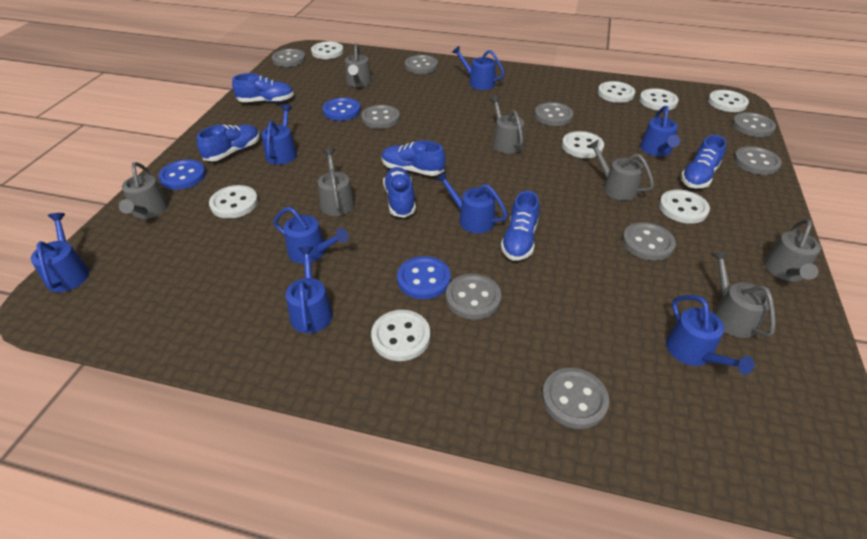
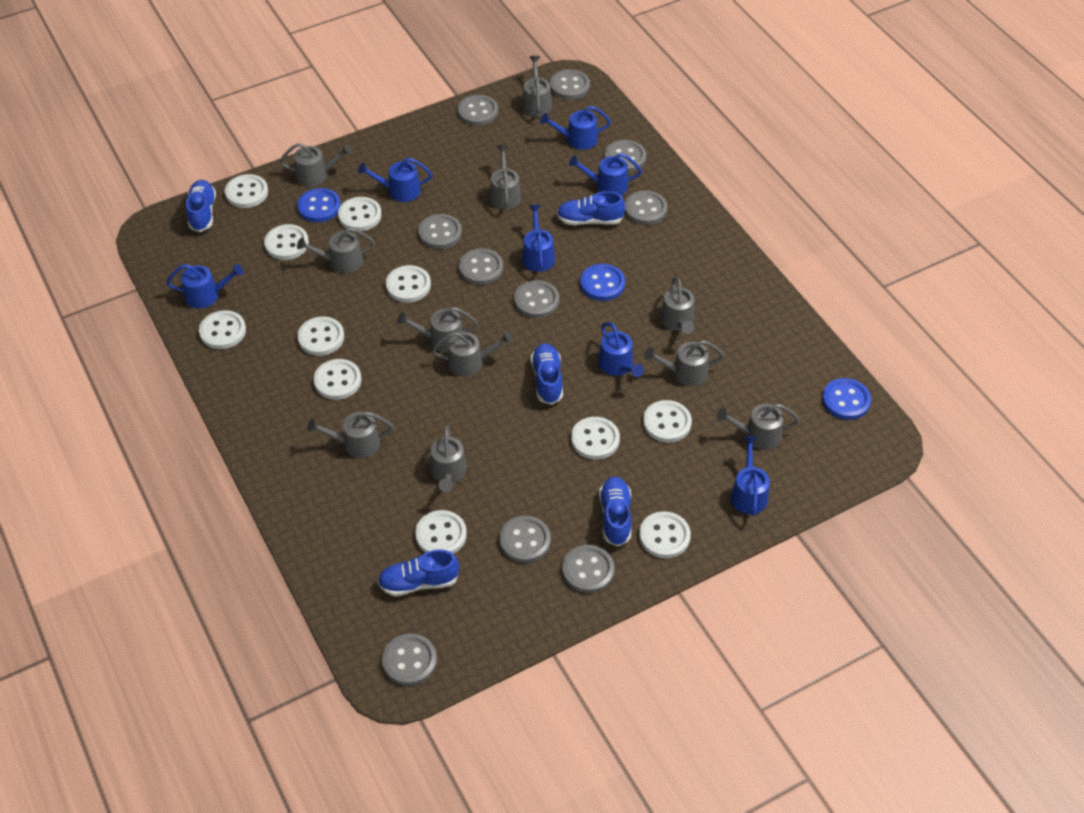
blue shoe: [197,125,260,161] [232,73,294,103] [381,141,445,176] [383,167,416,218] [501,191,539,261] [681,135,727,188] = 6 -> [186,180,216,232] [378,550,459,596] [531,343,563,405] [557,191,625,225] [599,476,631,546] = 5
blue watering can: [31,213,89,292] [262,104,297,165] [274,207,349,264] [286,246,333,333] [435,171,508,233] [452,46,505,90] [640,106,680,156] [666,295,754,375] = 8 -> [166,264,244,308] [358,158,433,202] [522,205,555,272] [540,106,611,150] [569,153,642,195] [598,322,644,377] [730,437,770,516] = 7
grey button: [272,49,305,67] [361,105,400,129] [405,55,438,74] [446,274,501,320] [534,102,573,126] [542,368,609,429] [622,222,676,261] [732,112,776,137] [734,146,782,175] = 9 -> [382,634,437,686] [418,214,462,249] [458,95,498,126] [459,248,503,285] [500,516,551,563] [514,280,559,318] [550,69,590,100] [562,545,614,593] [605,140,646,173] [625,190,667,225] = 10
grey watering can: [119,162,168,219] [318,148,355,216] [345,43,372,87] [489,96,524,154] [588,139,654,201] [711,251,776,338] [764,219,821,281] = 7 -> [280,143,352,186] [297,228,375,273] [307,412,394,458] [397,307,478,353] [430,425,467,492] [432,331,513,377] [490,145,521,210] [522,56,552,117] [644,340,724,386] [660,277,694,334] [717,404,800,450] = 11
white button: [209,185,258,219] [311,41,344,59] [371,310,430,361] [562,131,604,158] [598,81,635,103] [639,88,679,111] [659,190,710,224] [708,90,749,112] = 8 -> [199,310,246,349] [225,174,268,208] [264,224,309,260] [297,317,344,356] [314,359,362,400] [338,197,382,231] [386,265,431,303] [415,510,467,554] [571,417,620,460] [639,511,691,558] [643,400,692,443] = 11

